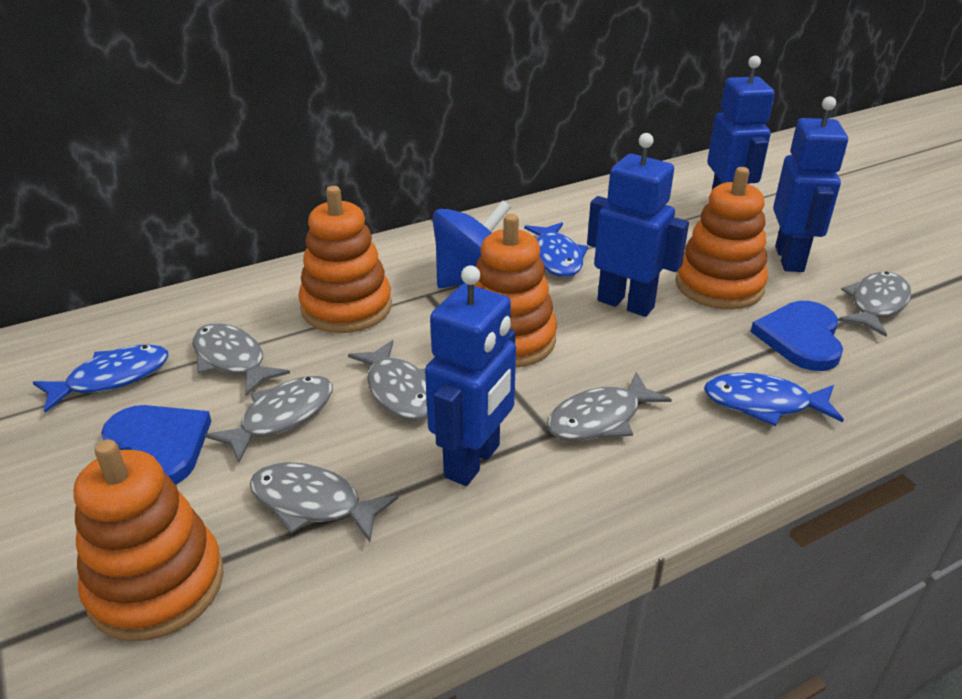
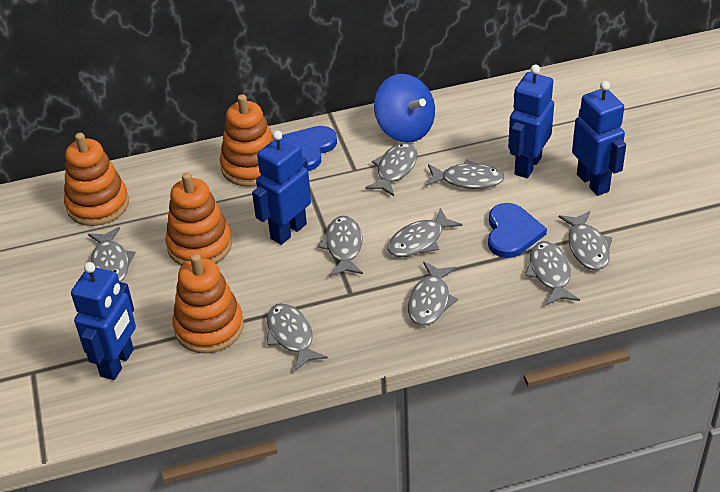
blue fish: [33,344,168,413] [524,222,588,277] [704,373,844,426] = 3 -> none = 0
grey fish: [193,323,290,396] [205,376,333,463] [250,462,398,542] [348,340,427,421] [547,372,672,441] [838,272,911,337] = 6 -> [88,227,136,282] [267,303,328,371] [318,216,363,276] [365,143,418,196] [388,208,462,257] [408,262,458,325] [426,160,505,189] [525,241,580,305] [559,211,613,270] = 9

